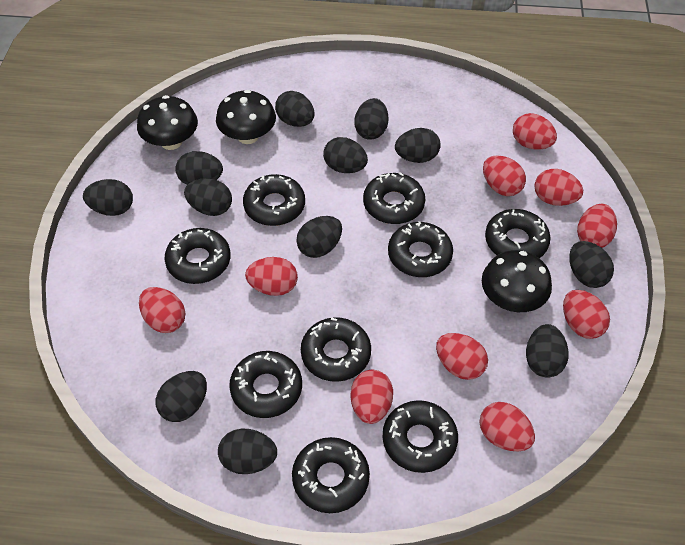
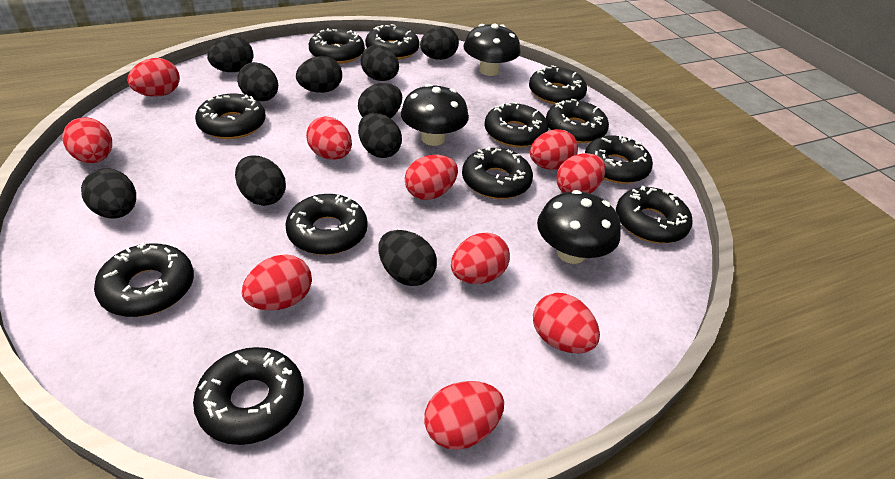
black donut: [164,228,230,284] [229,351,302,418] [243,174,305,226] [292,437,370,513] [301,317,371,382] [363,172,425,224] [382,400,458,473] [388,221,453,277] [485,209,550,258] = 9 -> [94,243,194,317] [193,347,304,445] [195,94,266,139] [285,194,368,255] [309,28,365,64] [365,24,420,60] [462,146,533,199] [485,102,549,148] [529,65,587,105] [546,99,609,143] [585,135,653,184] [616,186,693,243] = 12
black egg: [83,179,133,216] [156,371,207,422] [175,151,223,185] [184,178,232,216] [218,429,277,474] [275,91,315,127] [296,216,342,258] [323,137,368,173] [354,98,388,140] [395,128,441,163] [526,324,569,378] [569,241,614,288] = 12 -> [81,168,136,219] [207,36,253,72] [235,155,286,206] [237,62,278,101] [296,56,342,93] [358,83,402,118] [358,113,402,158] [360,45,399,81] [378,230,437,286] [420,26,459,60] = 10

